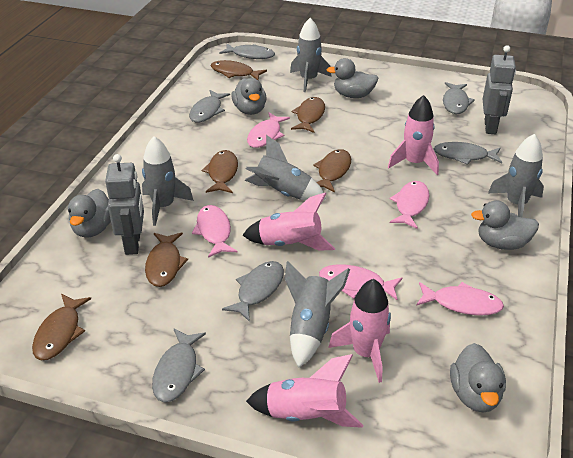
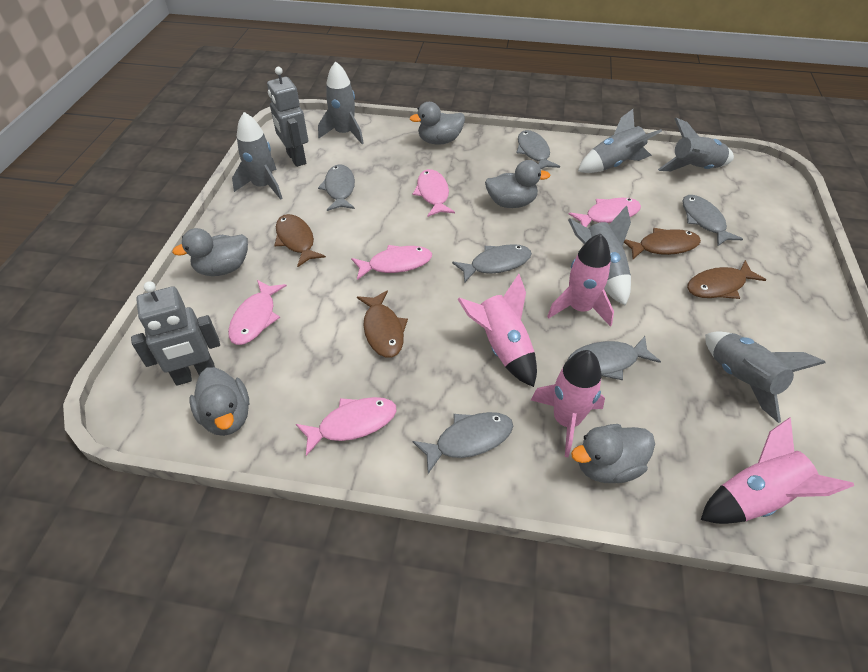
brown fish: [32,294,91,360] [145,232,188,287] [201,150,238,193] [211,60,267,80] [291,97,325,133] [313,149,351,193] = 6 -> [274,214,326,267] [357,290,408,358] [624,228,701,259] [687,260,766,299] = 4
grey rocket: [142,136,194,226] [245,135,326,200] [285,261,350,368] [290,18,332,92] [488,134,544,217] = 5 -> [232,112,283,200] [318,61,364,144] [568,205,631,306] [578,109,662,173] [658,118,734,171] [705,331,825,423] = 6

